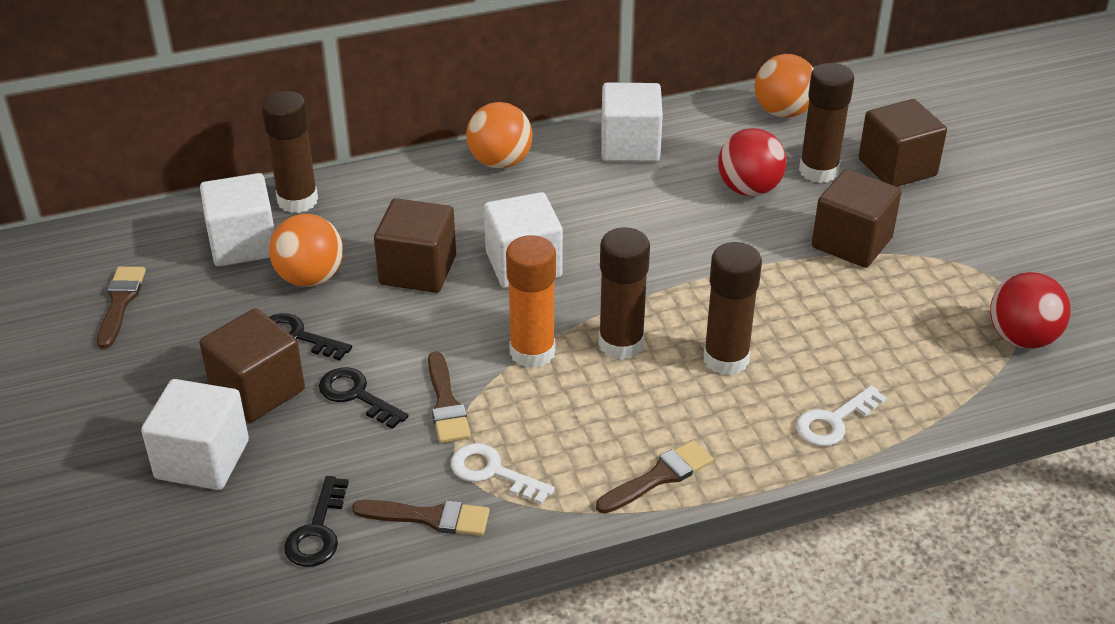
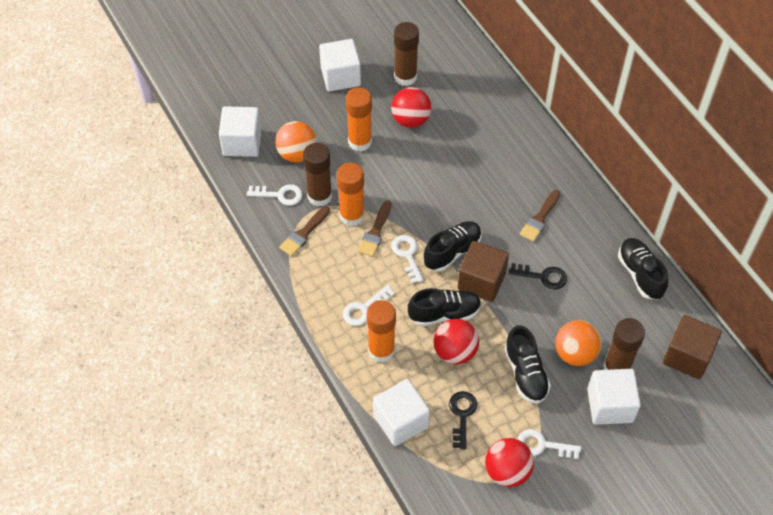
black key: [269,313,352,361] [284,476,349,567] [319,367,409,429] = 3 -> [449,391,477,449] [509,263,567,290] = 2
black shoe: none = 0 -> [408,288,481,326] [424,221,481,272] [504,325,551,404] [618,238,668,299] = 4
brown brush: [97,267,146,349] [352,500,489,536] [428,352,471,443] [596,440,713,514] = 4 -> [279,206,330,256] [358,201,392,257] [520,190,560,242] = 3
brown cube: [199,308,305,422] [374,198,456,293] [812,169,902,268] [859,99,947,187] = 4 -> [457,241,509,302] [663,315,722,379] = 2
brown glue stick: [261,91,318,213] [599,227,650,360] [703,242,762,375] [799,63,854,183] = 4 -> [303,143,332,206] [394,22,419,86] [603,318,645,370] = 3
orange ball: [269,214,343,287] [466,102,533,169] [754,54,814,118] = 3 -> [275,121,316,162] [555,320,601,366] = 2
orange glue stick: [506,235,556,368] = 1 -> [337,163,365,226] [346,87,372,151] [367,300,396,362] = 3
red ball: [718,128,787,196] [990,272,1071,349] = 2 -> [391,87,431,128] [434,319,479,365] [485,438,534,487] = 3
white key: [451,443,555,505] [796,385,887,446] = 2 -> [247,184,303,205] [343,285,395,326] [392,235,424,283] [518,429,581,459] = 4

